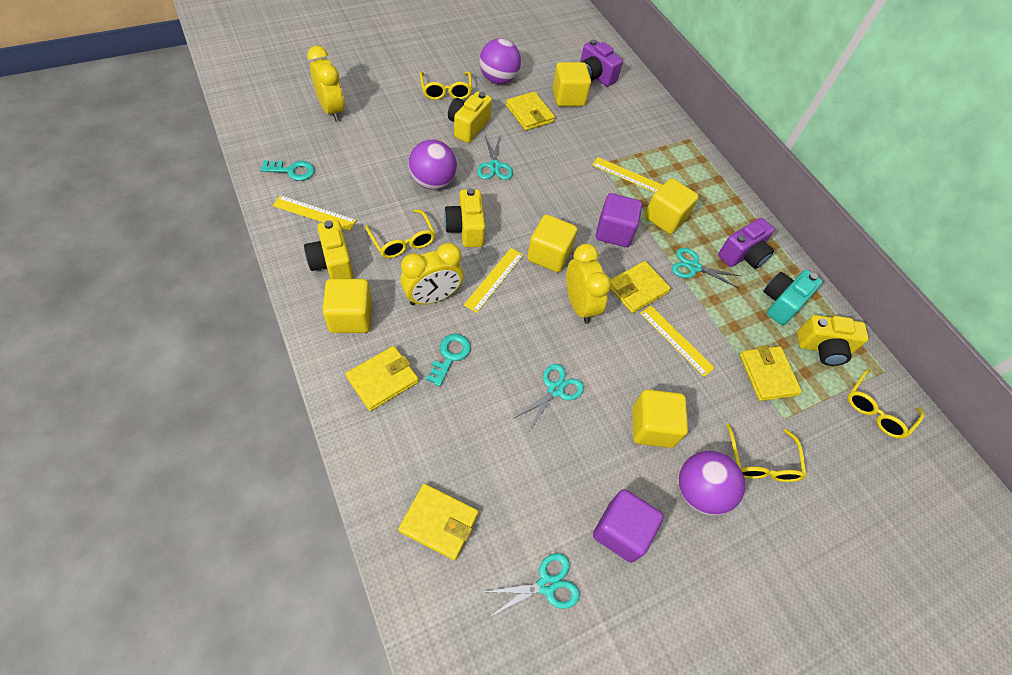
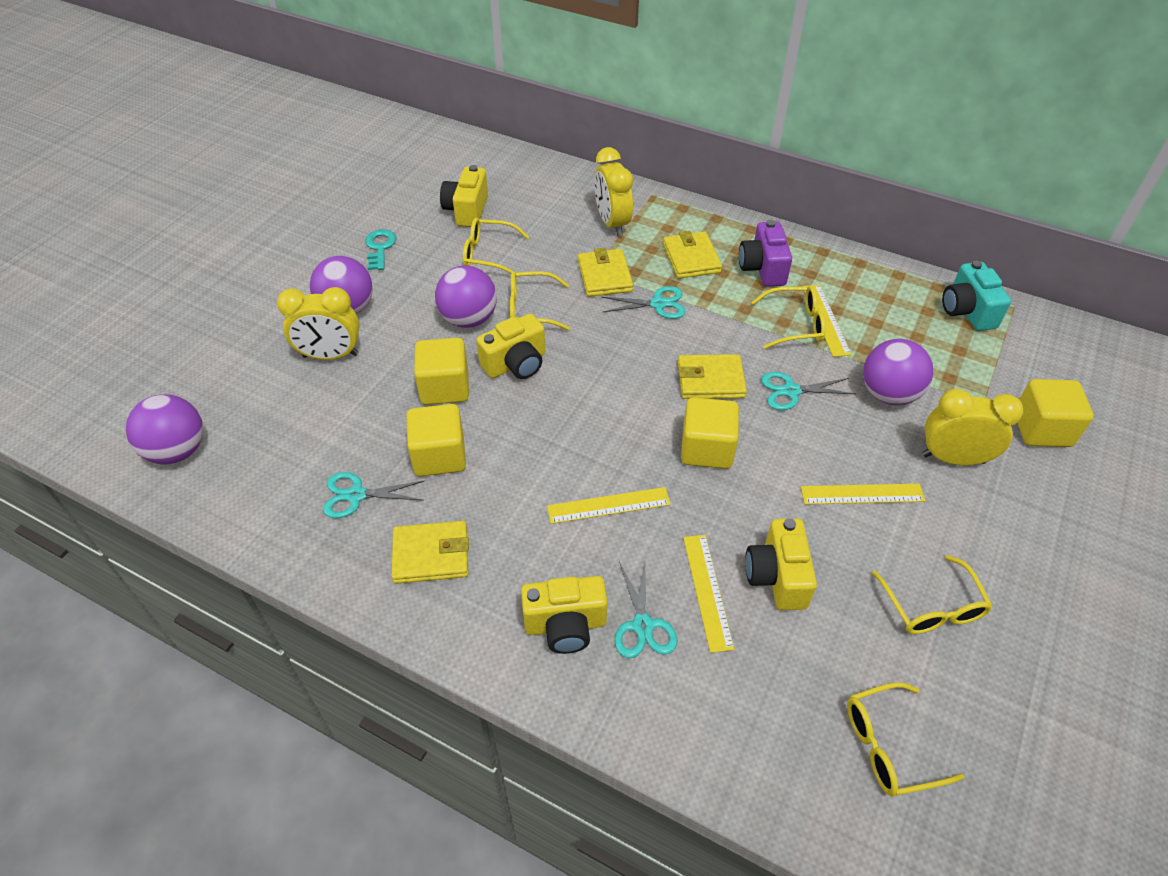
purple ball: [409,140,457,190] [479,38,521,84] [679,451,745,516] = 3 -> [126,394,203,464] [310,256,373,314] [435,266,497,328] [863,339,933,405] = 4
purple camera: [580,40,623,87] [718,218,775,269] = 2 -> [739,220,792,287] = 1
purple cube: [593,489,664,563] [596,193,642,247] = 2 -> none = 0
turquoise key: [260,160,315,181] [426,334,471,387] = 2 -> [365,229,396,270] = 1
yellow cube: [322,279,372,333] [527,214,578,272] [553,62,591,106] [632,389,688,448] [645,178,699,234] = 5 -> [406,404,466,476] [414,338,469,405] [681,397,739,469] [1017,379,1094,447] = 4
yellow glasses: [365,209,436,258] [420,72,472,100] [726,423,807,482] [848,369,924,439] = 4 -> [463,218,529,277] [510,271,570,330] [752,286,826,349] [847,682,965,797] [872,555,993,634] = 5
yellow wallet: [346,346,419,411] [398,484,479,560] [506,92,555,131] [610,261,671,313] [740,345,802,401] = 5 -> [391,521,469,584] [578,248,633,297] [663,231,722,279] [678,354,747,399] = 4

